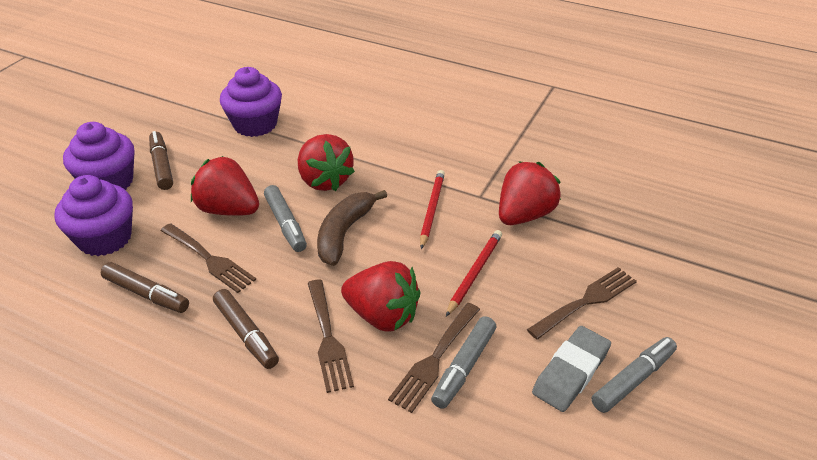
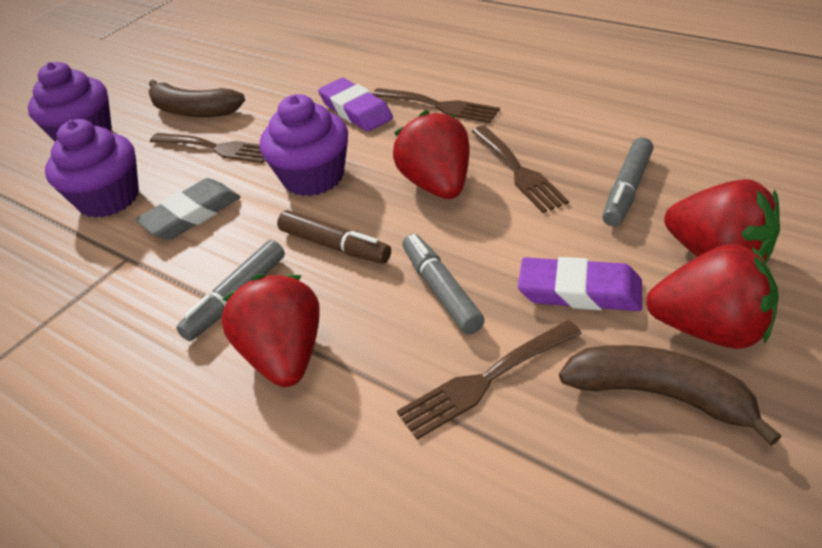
brown banana: [317,190,387,266] = 1 -> [148,80,245,117] [559,345,782,446] = 2
brown marker: [101,262,189,313] [149,131,173,190] [213,289,279,369] = 3 -> [277,210,391,264] = 1
purple eraser: none = 0 -> [318,78,393,132] [518,257,642,311] = 2
red pencil: [420,170,445,249] [446,230,502,316] = 2 -> none = 0

